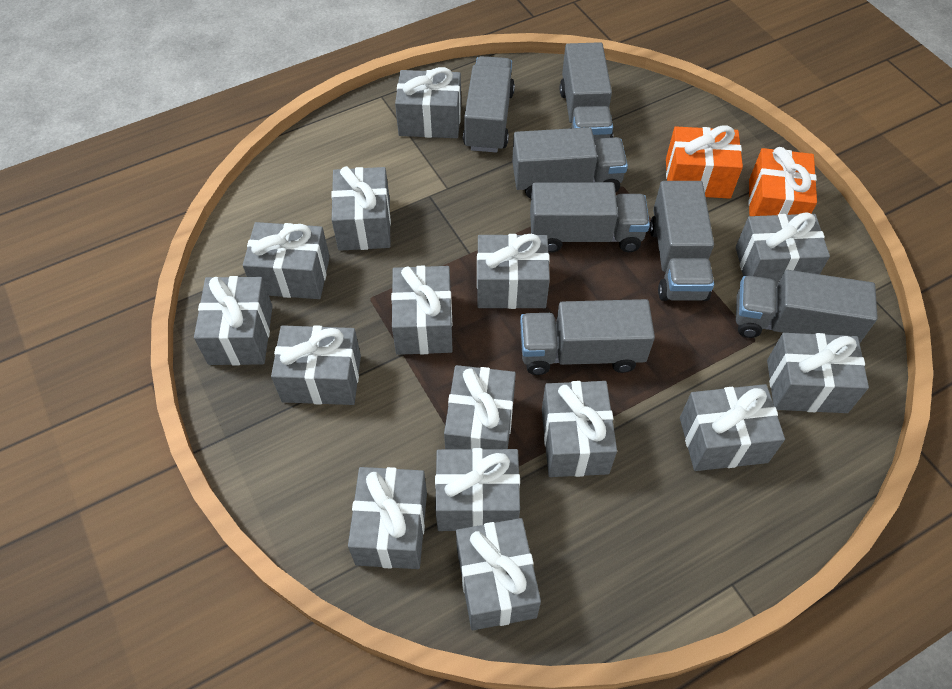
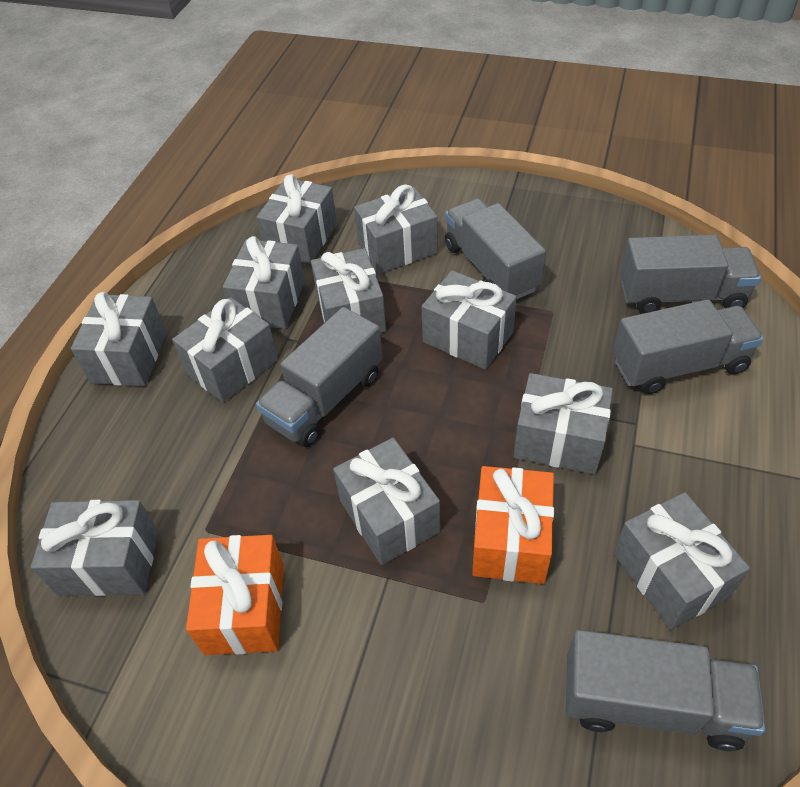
grey gift: [194,276,273,365] [243,222,330,299] [271,325,361,405] [331,166,391,251] [348,467,427,569] [391,266,453,355] [395,67,461,138] [435,448,520,531] [444,365,516,449] [456,518,541,630] [477,234,550,309] [542,381,617,477] [680,384,785,471] [736,212,830,287] [767,333,869,413] = 15 -> [31,500,158,596] [71,292,167,386] [172,297,278,403] [223,236,305,329] [256,174,337,264] [311,248,386,333] [333,438,440,565] [354,184,438,274] [422,270,517,370] [514,373,613,474] [614,492,750,630] = 11
grey truck: [463,56,515,152] [512,127,628,199] [520,299,655,375] [530,182,650,253] [560,42,613,140] [649,181,714,301] [736,270,878,343] = 7 -> [256,307,383,447] [445,198,546,300] [566,630,765,751] [613,299,764,394] [620,235,761,313] = 5

